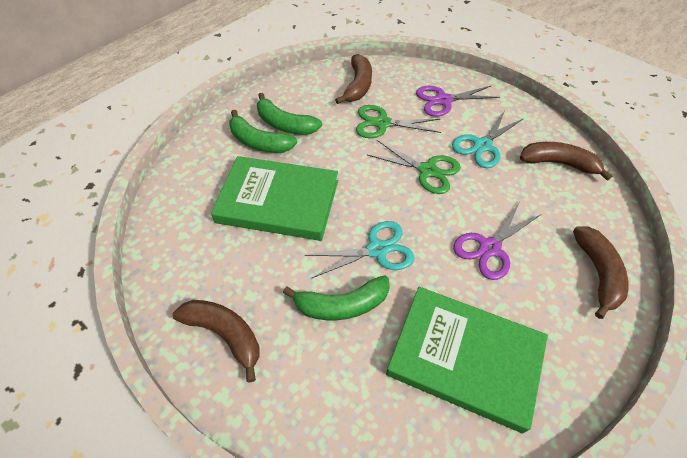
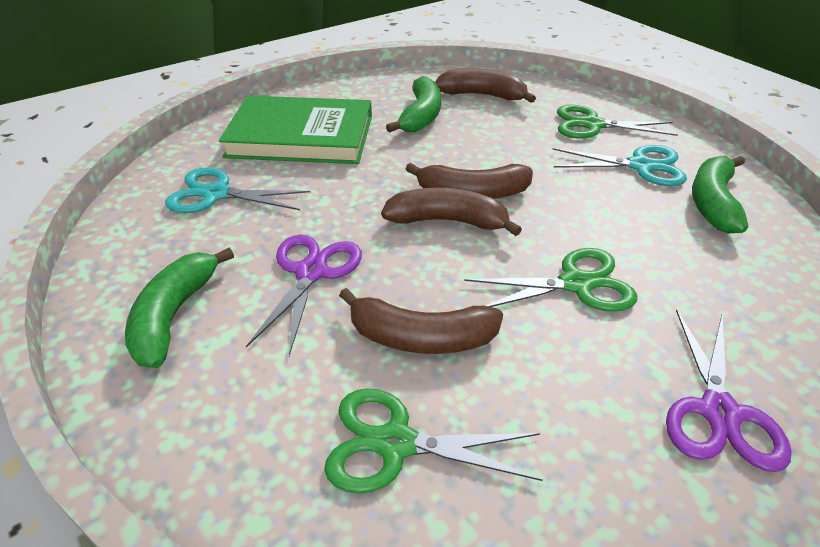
green book: [211,156,338,241] [386,287,548,433] = 2 -> [219,96,372,164] = 1
green scissors: [356,105,441,138] [368,140,461,194] = 2 -> [324,388,543,494] [464,248,637,312] [557,105,678,139] = 3

